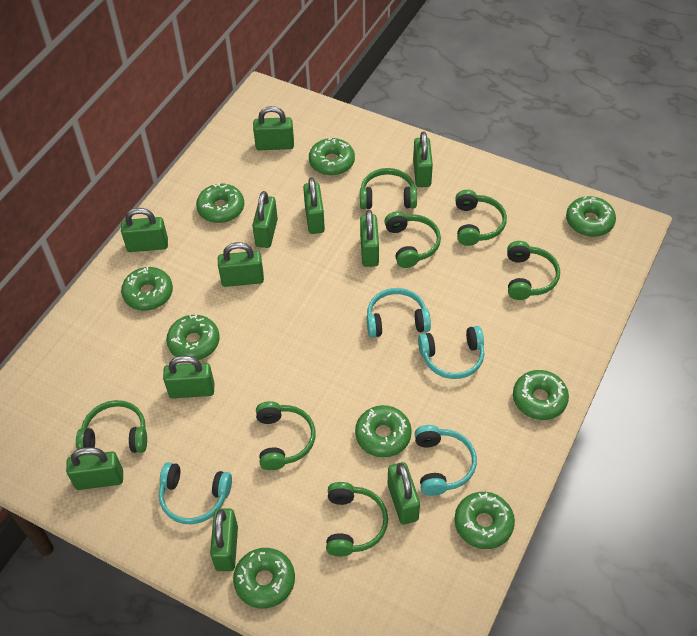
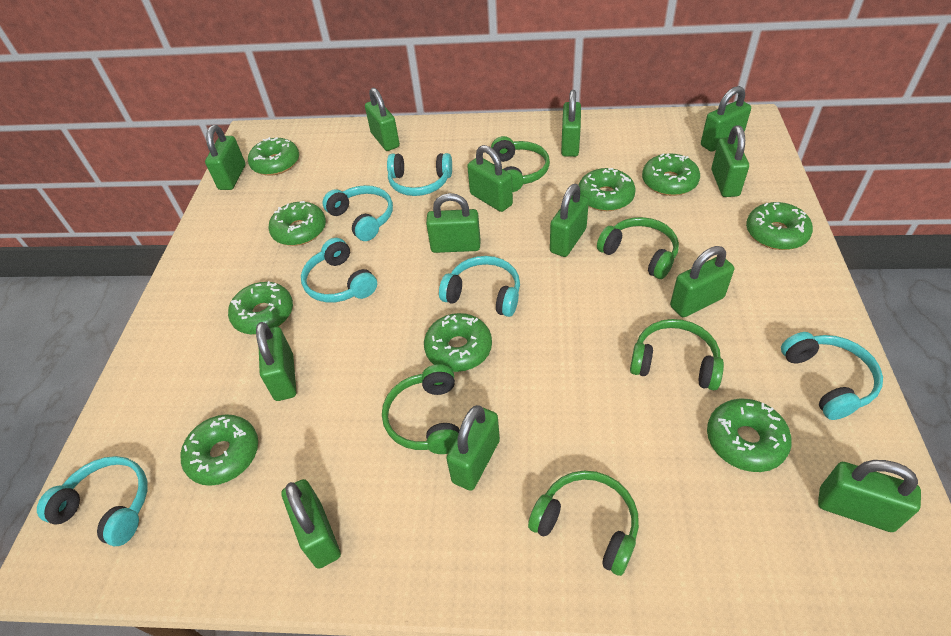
green headphones: [76,400,147,453] [256,401,316,470] [326,482,388,556] [360,168,417,209] [384,211,441,268] [455,190,507,246] [507,241,560,300] = 7 -> [382,364,460,454] [491,136,550,192] [528,471,639,576] [597,217,679,279] [630,319,724,390] = 5
green padlock: [66,447,123,490] [121,208,168,252] [163,356,214,398] [210,509,238,571] [218,242,264,287] [252,191,278,248] [253,106,294,150] [303,177,325,234] [360,210,379,267] [388,462,420,525] [413,131,433,187] = 11 -> [205,125,246,190] [256,322,296,401] [281,479,341,569] [365,88,400,151] [426,193,480,253] [446,405,500,491] [467,145,513,212] [550,184,589,257] [561,90,581,157] [670,246,734,317] [701,86,751,152] [711,126,749,197] [818,460,921,532] = 13
turquoise headphones: [159,462,232,524] [367,288,431,338] [415,425,477,496] [418,326,484,379] = 4 -> [37,456,148,546] [301,238,377,303] [323,185,393,241] [387,153,452,196] [439,256,520,317] [781,332,883,420] = 6

